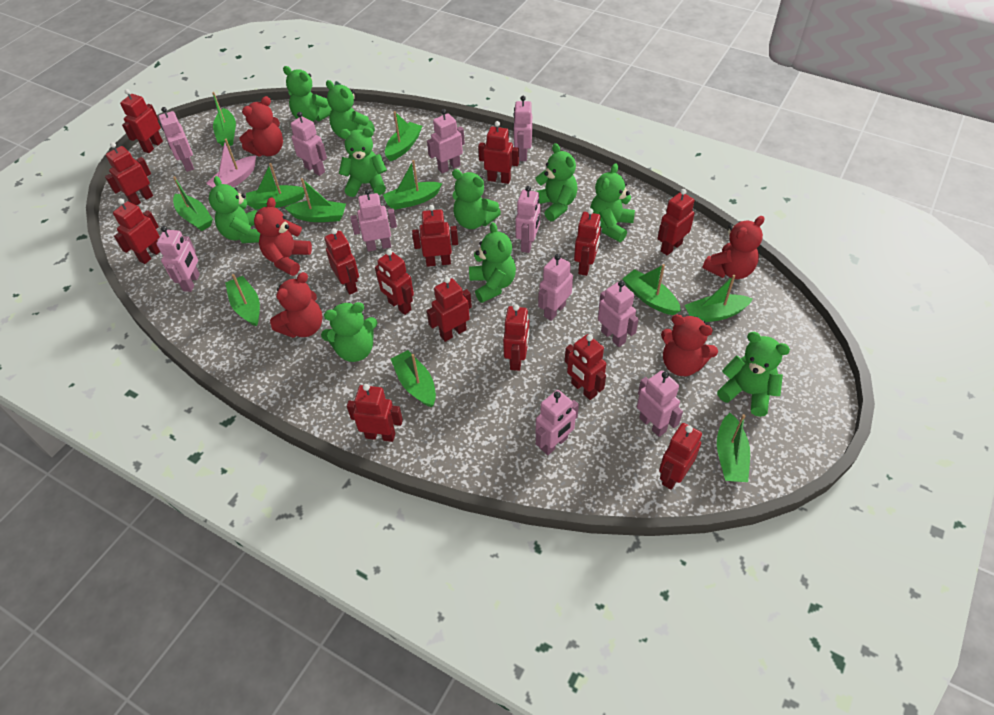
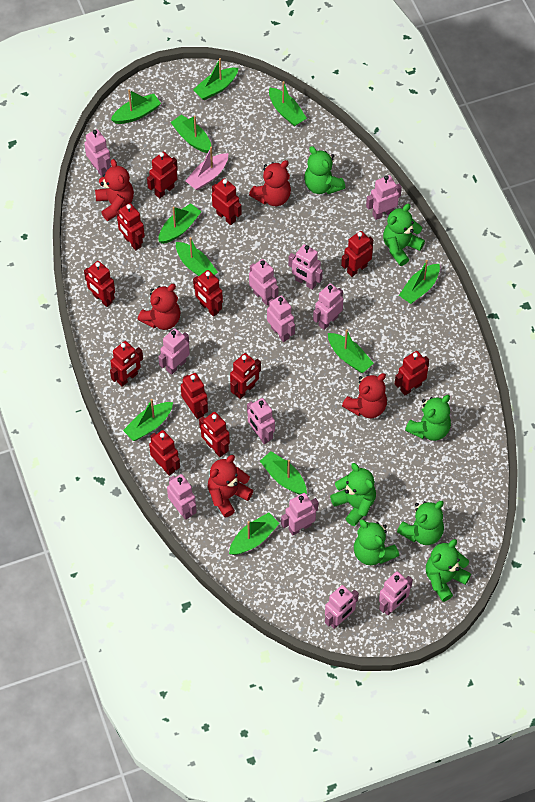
green teddy bear: [209,176,260,243] [283,66,332,122] [321,302,377,362] [326,80,375,138] [339,127,387,197] [452,169,501,229] [469,222,516,303] [535,143,578,221] [590,163,635,242] [717,332,790,417] = 10 -> [304,146,346,194] [330,463,376,526] [354,519,399,565] [383,204,425,266] [397,501,444,545] [405,395,451,441] [426,539,471,602] = 7
pink robot: [156,226,200,292] [159,107,194,172] [291,112,327,176] [350,189,397,252] [427,109,465,173] [513,96,532,161] [515,186,541,253] [536,390,579,455] [538,254,573,321] [598,281,639,347] [637,370,683,437] = 11 -> [84,129,111,177] [158,328,190,375] [167,474,197,520] [247,398,275,444] [249,259,278,306] [267,295,295,342] [281,493,319,536] [288,244,323,290] [313,283,343,330] [325,585,359,629] [366,175,402,220] [379,571,413,615] = 12
red robot: [105,142,153,205] [113,198,160,264] [120,89,163,153] [324,228,359,295] [347,384,403,442] [375,249,414,315] [412,205,458,267] [427,277,472,342] [478,121,519,184] [503,304,529,371] [565,334,606,400] [574,208,601,276] [657,189,695,256] [659,423,702,490] = 14 -> [84,261,115,307] [110,341,143,387] [116,203,145,250] [147,152,178,199] [149,430,180,476] [181,373,208,419] [193,270,223,317] [199,412,230,457] [212,178,242,225] [230,353,261,399] [341,231,373,277] [395,351,429,395] = 12

